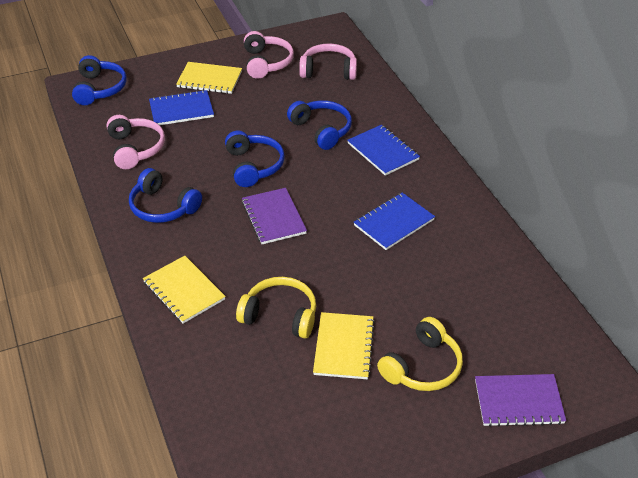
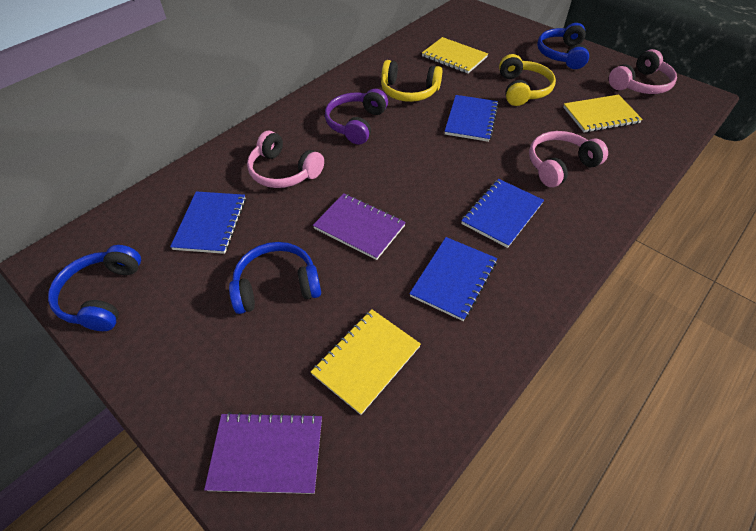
blue headphones: [72,55,127,105] [129,168,202,223] [225,130,285,187] [287,100,352,150] = 4 -> [48,245,141,331] [229,242,321,314] [537,23,589,69] = 3
blue notebook: [149,90,214,125] [347,125,420,176] [354,193,435,250] = 3 -> [170,191,246,254] [409,237,497,321] [445,95,499,142] [461,179,544,248] = 4
purple headphones: none = 0 -> [325,89,388,144] = 1

